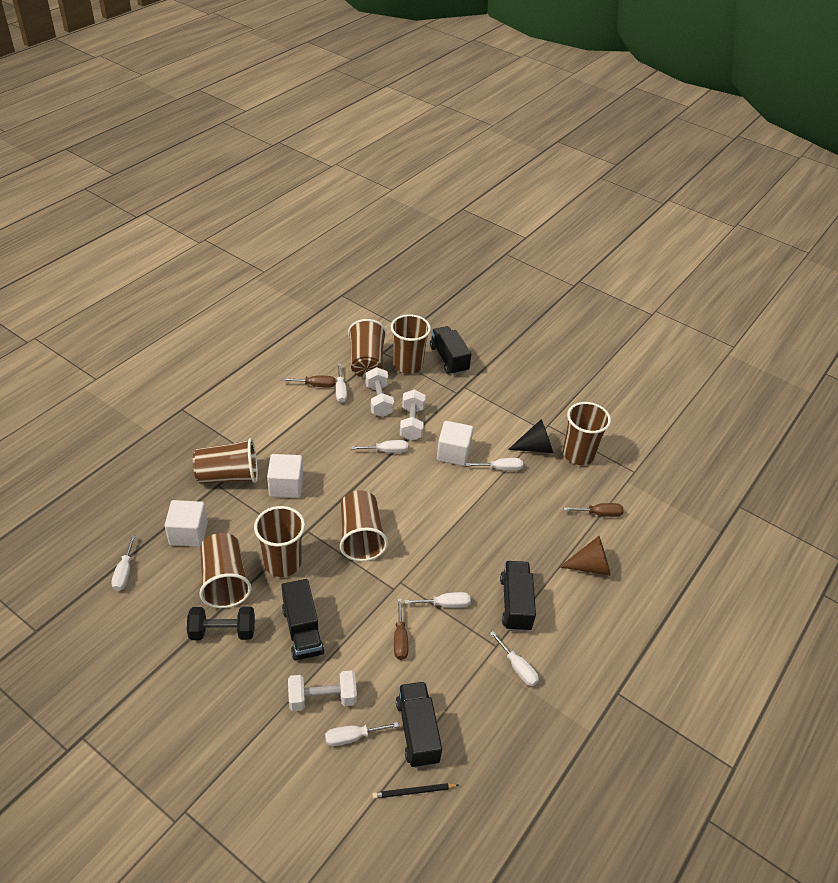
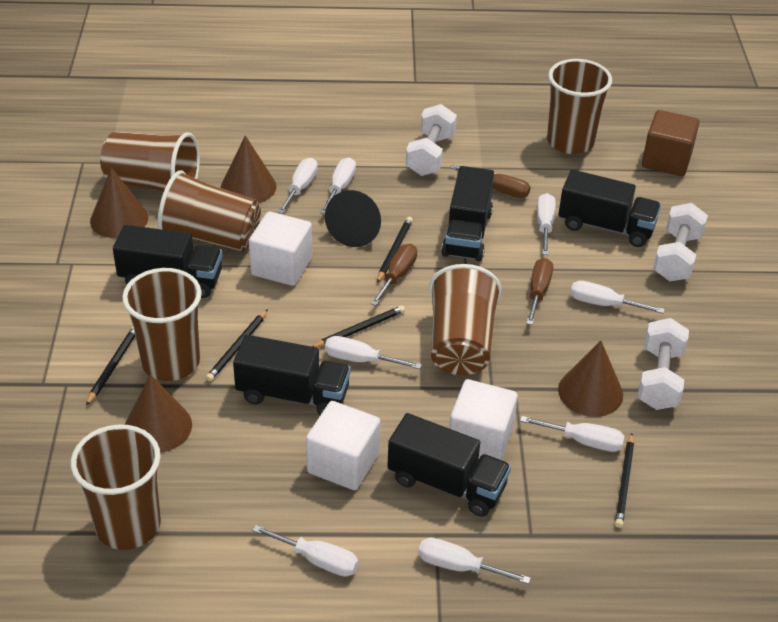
black dumbbell: [187,606,255,640] = 1 -> none = 0
black pencil: [372,783,459,799] = 1 -> [86,327,135,406] [206,309,268,381] [312,305,405,348] [377,217,413,283] [615,433,634,528] = 5
black truck: [282,579,324,661] [396,682,442,768] [430,326,471,375] [500,561,536,632] = 4 -> [113,225,222,298] [233,335,351,415] [387,413,511,517] [441,166,494,261] [558,170,661,247] = 5
brown cone: [560,536,611,576] = 1 -> [90,167,148,238] [125,374,192,453] [221,136,276,203] [558,340,623,417] = 4
brown cube: none = 0 -> [642,110,699,176] = 1
brown cup: [193,438,258,484] [199,533,252,608] [254,506,305,577] [340,491,388,561] [348,319,387,378] [391,314,431,374] [563,402,611,465] = 7 -> [71,424,161,550] [100,132,200,192] [122,268,202,381] [157,170,261,252] [429,264,502,375] [547,59,612,154] = 6
white screwdriver: [111,535,136,591] [325,722,399,746] [336,364,347,403] [351,440,408,453] [405,592,471,608] [466,458,523,471] [490,631,539,686] = 7 -> [252,525,359,577] [278,158,318,214] [320,158,356,214] [325,336,422,369] [418,538,531,584] [520,416,624,452] [537,193,556,255] [570,281,665,314] = 8

